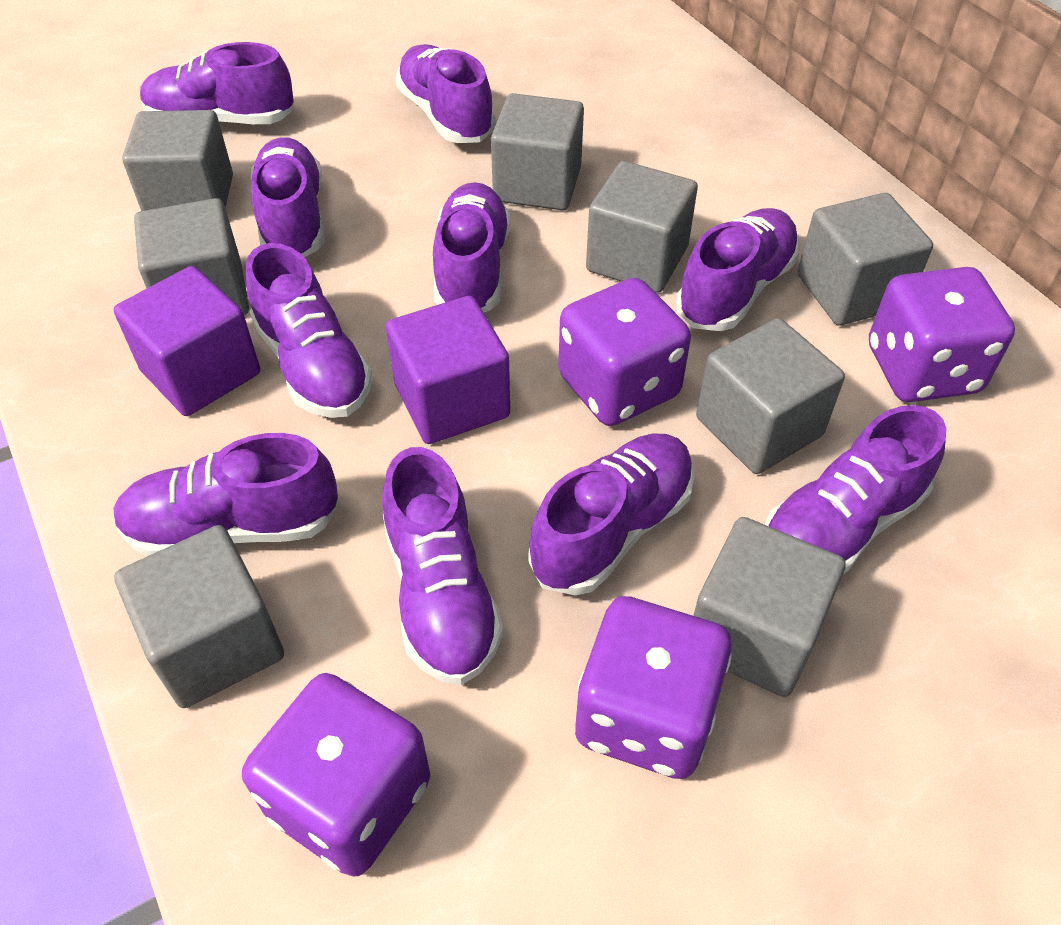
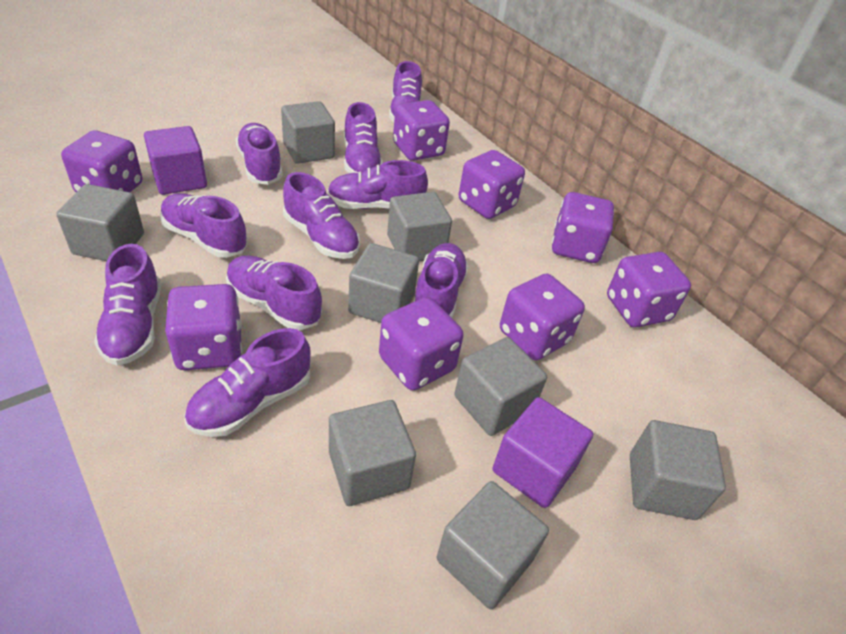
purple dice: [242,673,430,876] [558,278,691,426] [575,596,732,779] [869,267,1015,402] = 4 -> [61,130,142,192] [165,284,242,370] [379,297,464,391] [393,100,450,161] [459,150,525,219] [500,274,585,360] [552,192,614,263] [607,252,691,327] = 8

